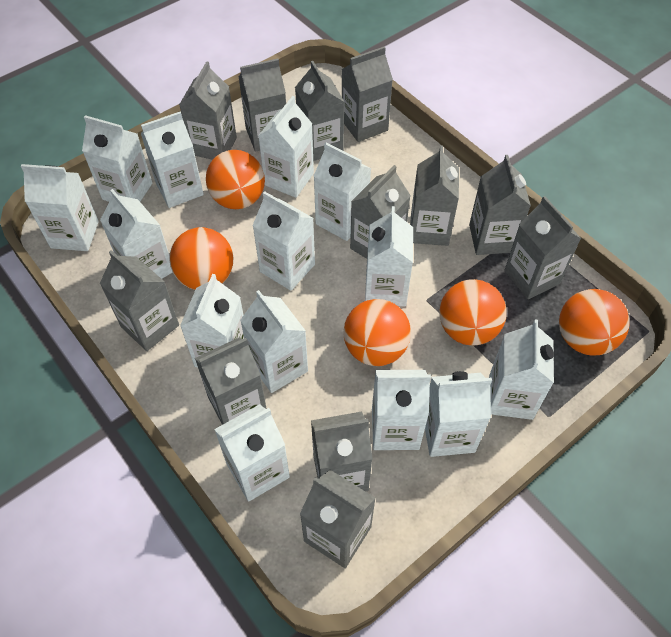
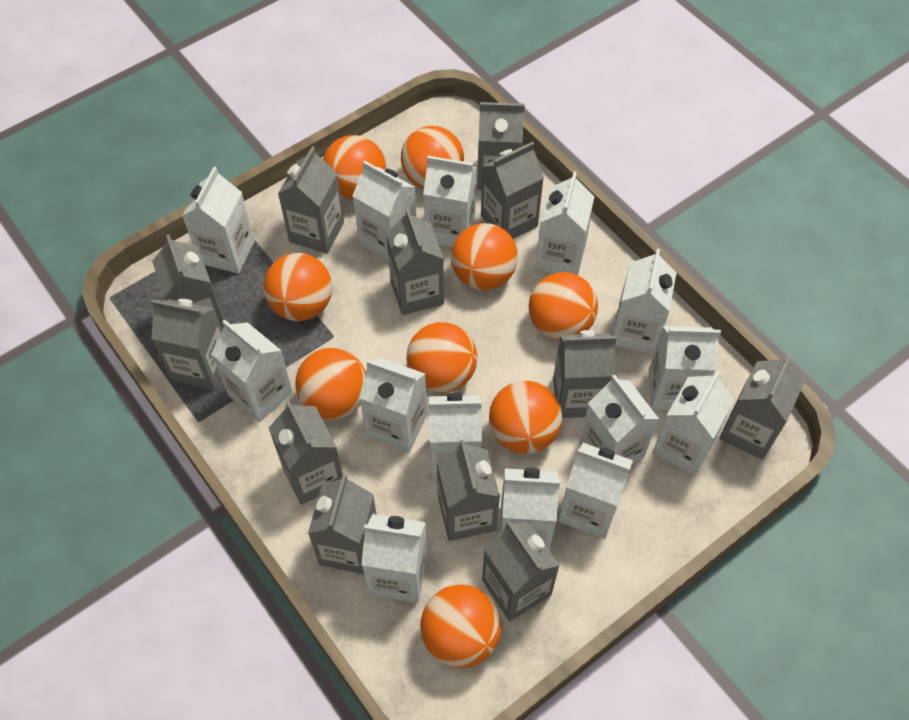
orange ball: [169,227,233,290] [206,150,265,209] [343,299,411,366] [440,279,507,345] [559,289,630,356] = 5 -> [263,253,332,321] [295,348,366,420] [323,135,386,200] [401,126,464,189] [406,322,477,393] [420,584,502,668] [451,223,518,290] [489,381,562,454] [529,272,598,341] = 9

